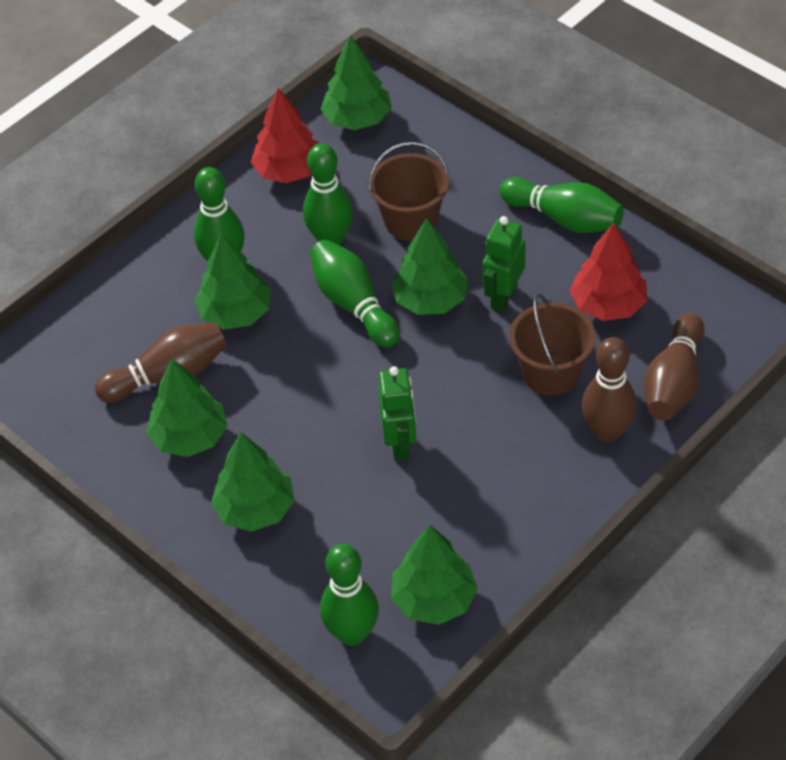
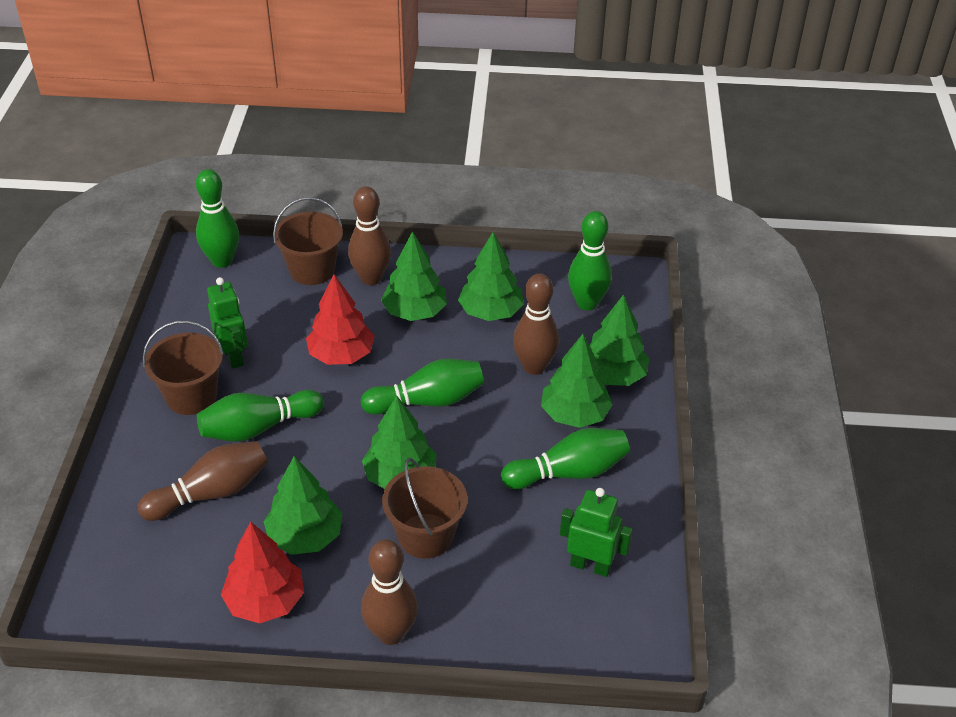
brown bowling pin: [95,322,227,402] [582,337,637,442] [644,313,705,421] = 3 -> [138,441,268,521] [348,186,391,285] [361,539,418,645] [513,273,559,375] = 4
brown bucket: [368,142,449,240] [509,294,595,396] = 2 -> [143,321,224,415] [273,197,343,285] [382,458,468,559] = 3

